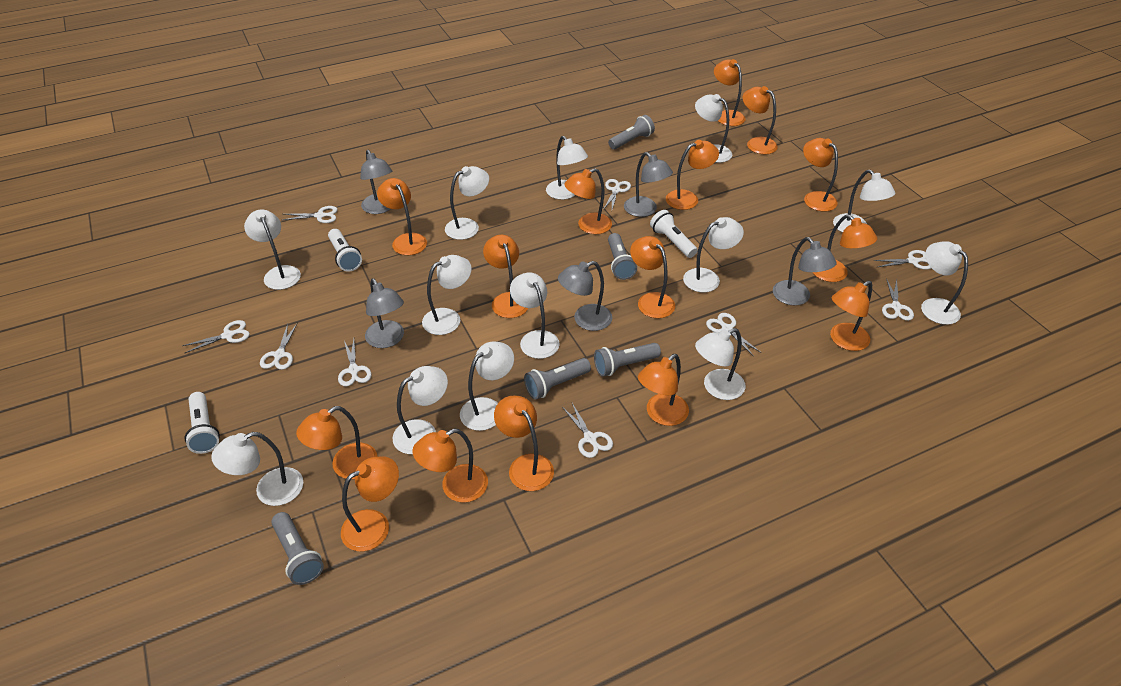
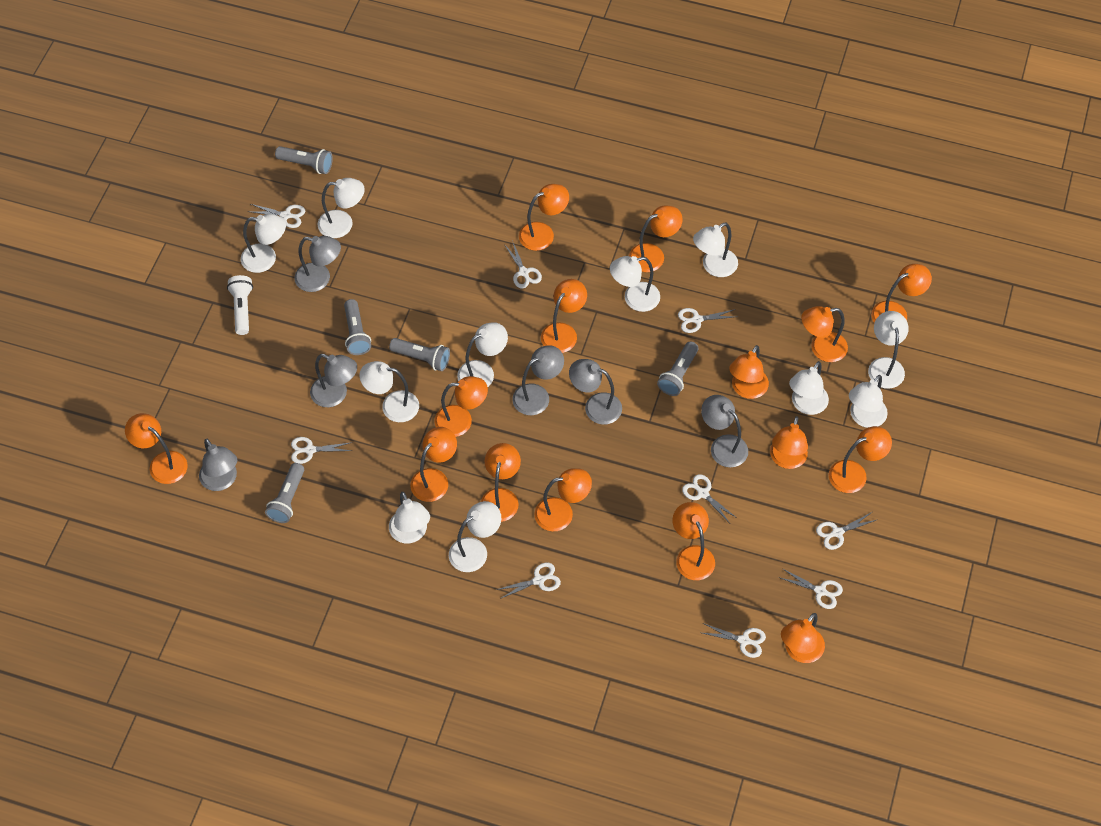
grey lamp: [360,150,392,214] [365,278,404,348] [558,261,612,331] [624,152,673,217] [773,237,837,306] = 5 -> [199,439,237,491] [294,236,341,292] [310,354,357,407] [512,345,564,415] [569,359,622,425] [701,395,748,467] = 6
white flashlight: [185,392,220,454] [328,229,362,272] [650,210,698,258] = 3 -> [227,275,253,335] = 1
white lamp: [211,432,303,506] [244,209,301,290] [392,366,448,454] [422,255,472,335] [445,166,489,240] [460,342,514,431] [510,272,560,359] [546,136,588,200] [683,217,744,292] [695,94,732,163] [695,328,745,400] [833,170,895,233] [921,241,968,325] = 13 -> [241,214,286,273] [317,178,365,238] [359,361,419,422] [389,492,430,543] [449,501,501,572] [457,322,508,387] [610,256,660,312] [693,222,738,277] [789,361,829,415] [849,375,888,428] [868,311,909,389] = 11

